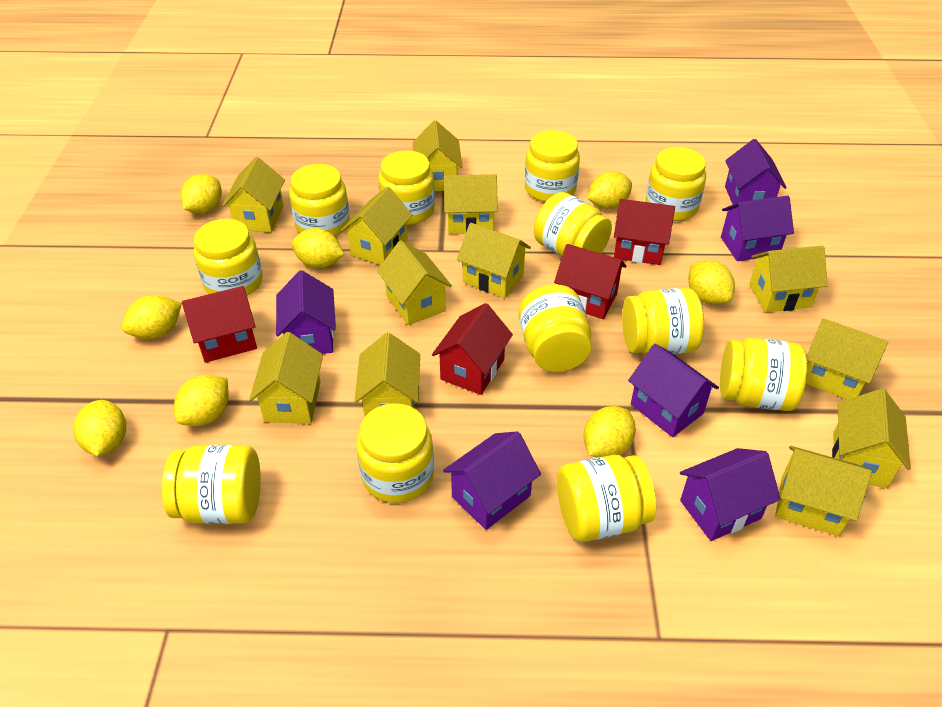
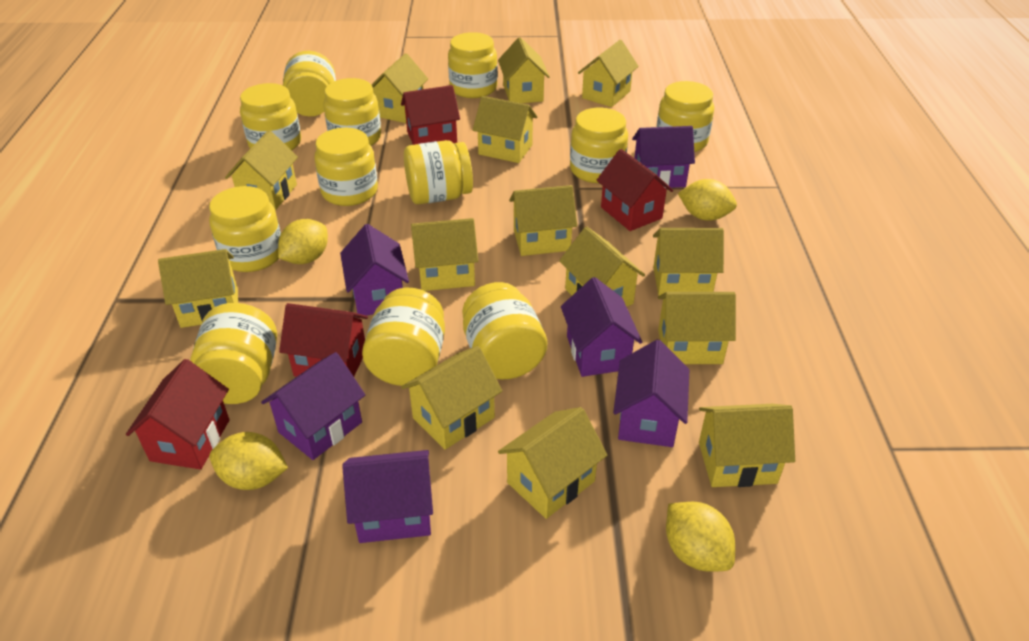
yellow house: [222,157,285,232] [249,332,323,424] [341,187,412,265] [354,333,420,417] [377,240,452,325] [413,121,462,191] [444,174,498,234] [457,223,531,298] [749,245,828,312] [775,446,872,536] [806,318,888,400] [832,388,911,488] = 12 -> [158,249,238,328] [225,130,298,210] [372,53,428,123] [401,346,502,450] [411,218,478,291] [473,96,537,163] [498,37,550,103] [498,407,607,519] [509,185,577,256] [559,227,645,307] [578,40,639,107] [653,228,724,296] [658,292,736,364] [699,404,795,487] = 14
yellow lemon: [73,400,126,456] [122,295,182,339] [174,375,229,426] [180,174,222,214] [291,228,344,268] [583,406,636,457] [587,171,632,209] [688,260,735,304] = 8 -> [209,432,288,490] [278,219,328,264] [666,502,735,572] [678,179,737,221] = 4

